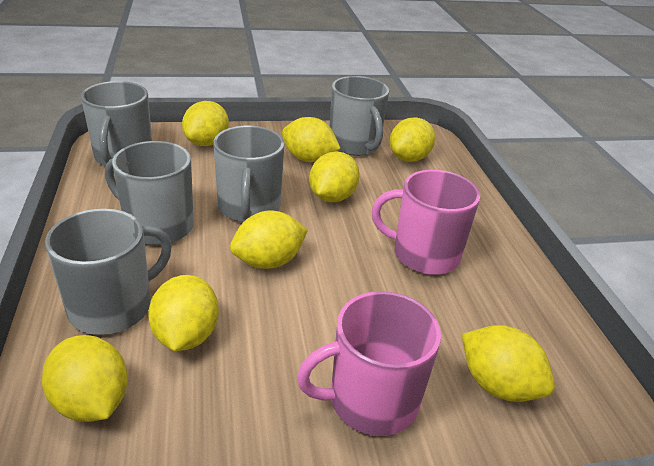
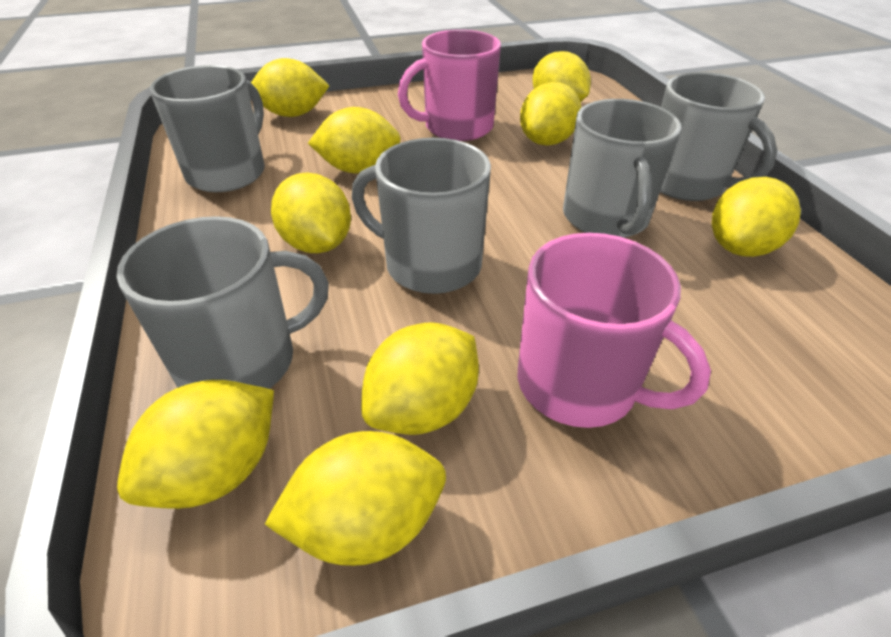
yellow lemon: [42,335,128,422] [148,275,219,351] [182,101,229,146] [230,211,308,269] [282,117,341,162] [309,151,360,202] [389,117,436,162] [462,325,555,402] = 8 -> [117,380,274,509] [251,58,329,117] [265,431,446,566] [271,172,351,253] [308,107,401,173] [361,322,479,435] [520,82,581,146] [532,51,591,102] [712,177,801,257] = 9

